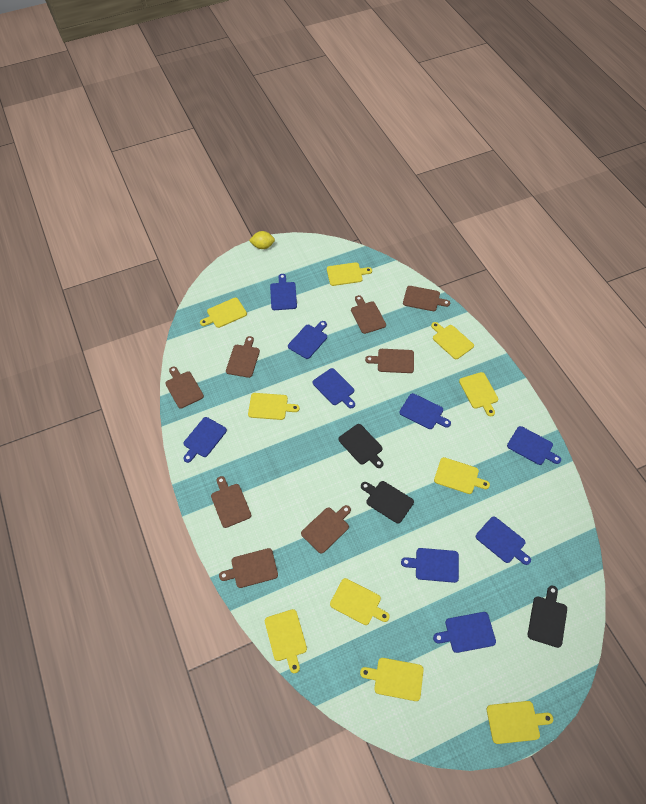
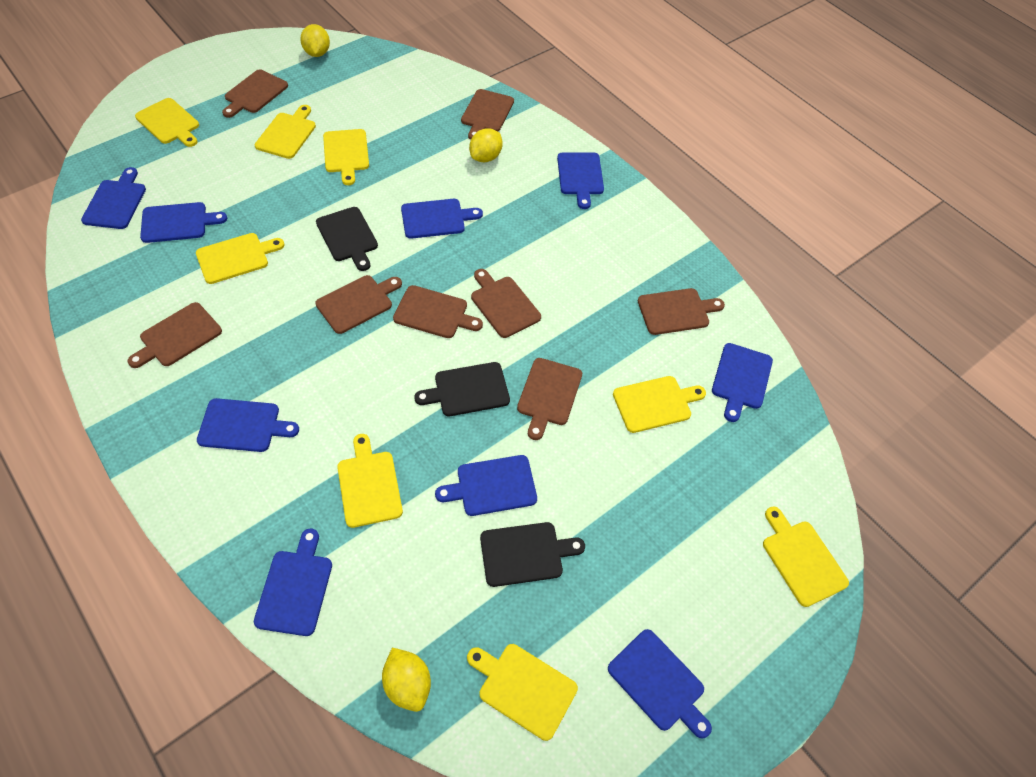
yellow cutting board: [200,298,247,328] [248,393,300,420] [265,609,307,673] [327,262,372,286] [330,578,390,625] [360,658,424,701] [431,322,474,359] [434,457,490,494] [459,372,498,416] [487,701,553,744] = 10 -> [135,98,199,147] [196,233,284,284] [255,105,316,159] [323,129,369,185] [337,434,403,528] [467,644,578,741] [613,376,706,433] [763,507,849,607] = 8
yellow lemon: [249,231,275,249] = 1 -> [300,24,330,57] [382,648,431,712] [469,128,503,162] = 3

